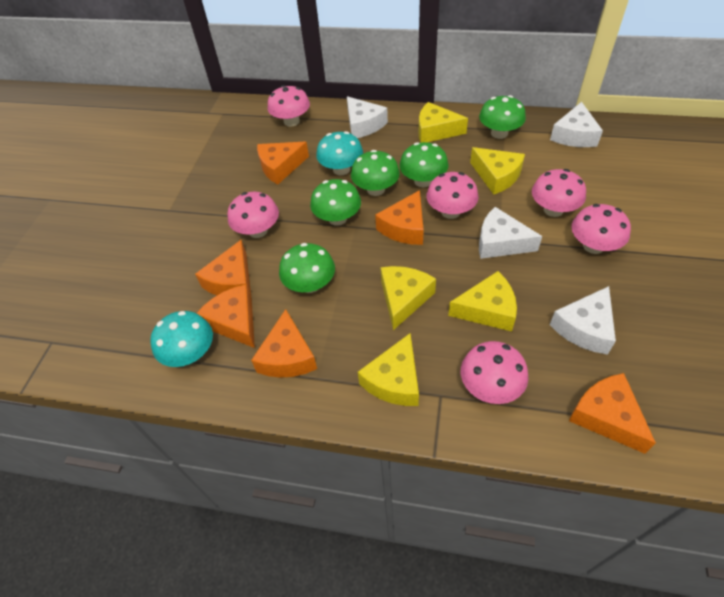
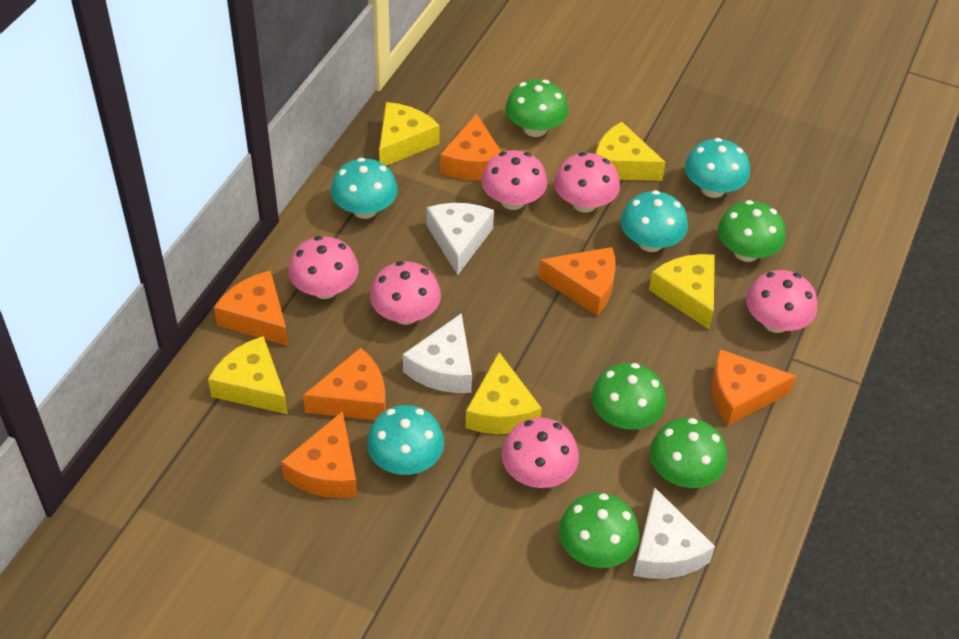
turquoise mushroom: [150,311,213,367] [316,131,363,175] = 2 -> [331,158,398,219] [367,405,444,475] [621,190,688,252] [685,138,750,198] = 4
white cheese: [347,96,388,138] [479,207,542,259] [550,102,603,147] [550,286,616,355] = 4 -> [403,313,472,393] [427,203,494,275] [633,487,715,579] = 3

